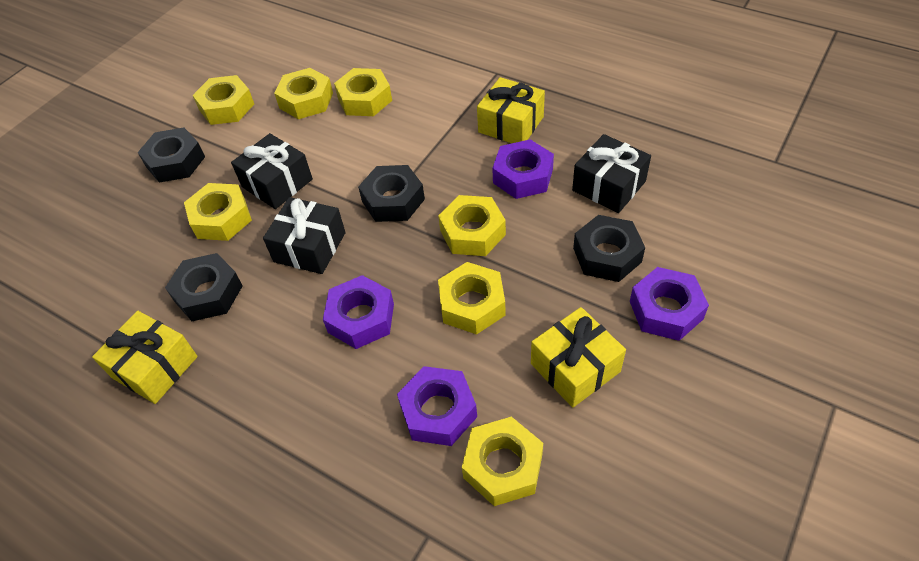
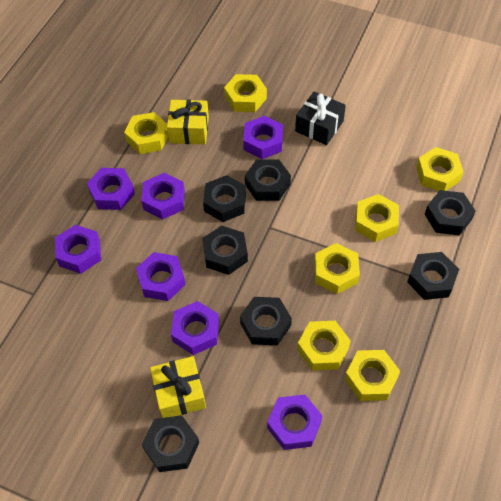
black gift: [231,133,313,209] [263,197,346,274] [572,134,651,213] = 3 -> [295,92,346,145] = 1
black nut: [138,128,205,183] [165,253,243,321] [358,165,425,222] [573,215,645,282] = 4 -> [142,415,199,472] [202,226,248,275] [203,175,246,222] [240,297,292,346] [245,160,291,201] [407,252,459,300] [425,190,475,235] = 7
purple nut: [323,275,394,349] [397,366,477,446] [492,139,554,199] [630,267,709,341] = 4 -> [55,225,101,274] [87,168,135,210] [136,252,186,301] [141,173,185,220] [171,301,219,355] [243,116,283,159] [267,395,322,450] = 7
yellow gift: [92,311,198,404] [477,77,545,143] [531,307,626,408] = 3 -> [150,356,206,418] [167,100,209,144] = 2

